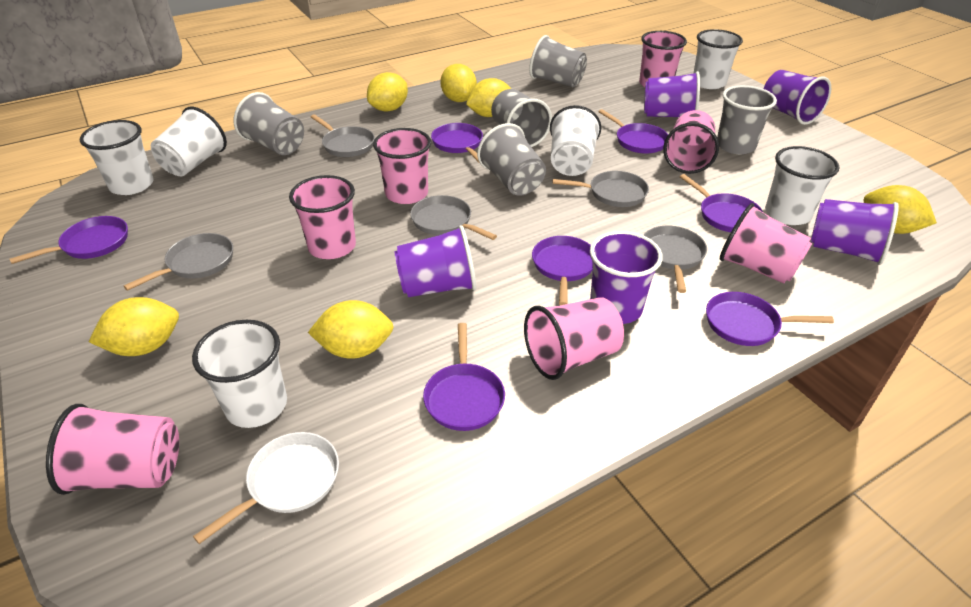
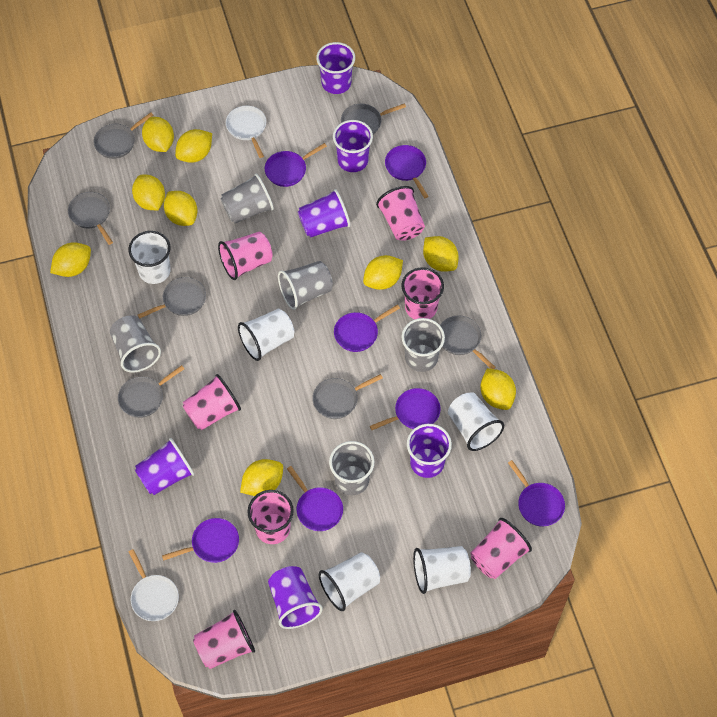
grey pan: [124,233,233,291] [311,114,375,157] [410,195,497,240] [553,171,649,207] [644,226,707,293] = 5 -> [68,192,113,245] [94,112,154,159] [118,365,184,418] [138,277,206,318] [312,374,383,419] [341,103,406,134] [440,316,496,369] = 7
purple cup: [394,225,476,297] [590,231,663,324] [644,71,700,117] [764,70,831,125] [811,199,899,265] = 5 -> [135,438,194,495] [268,566,323,629] [298,189,350,238] [316,42,355,94] [333,120,373,172] [407,424,452,478] = 6
white cup: [80,120,154,195] [151,107,227,176] [192,320,287,428] [550,105,601,176] [693,29,743,89] [765,146,839,225] = 6 -> [128,231,171,284] [238,309,294,361] [319,552,380,611] [413,546,471,594] [448,392,504,451] = 5
white pan: [193,432,339,544] = 1 -> [129,549,179,621] [226,106,266,158] = 2
yellow lemon: [89,297,179,356] [308,300,394,359] [367,72,408,111] [440,64,477,102] [466,78,511,117] [864,185,937,234] = 6 -> [50,242,91,277] [132,174,165,210] [142,117,174,152] [164,191,198,226] [175,129,212,163] [240,459,283,496] [363,255,403,290] [423,236,459,272] [481,368,516,410] = 9

